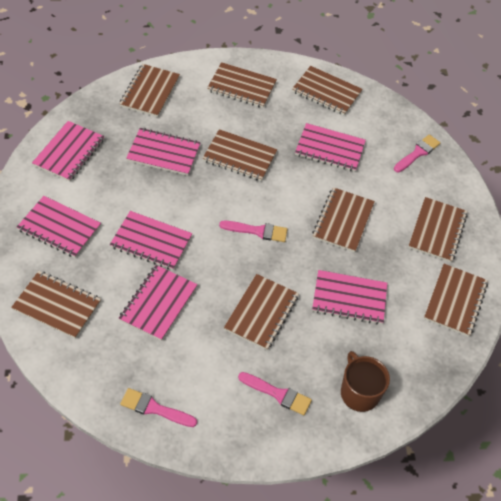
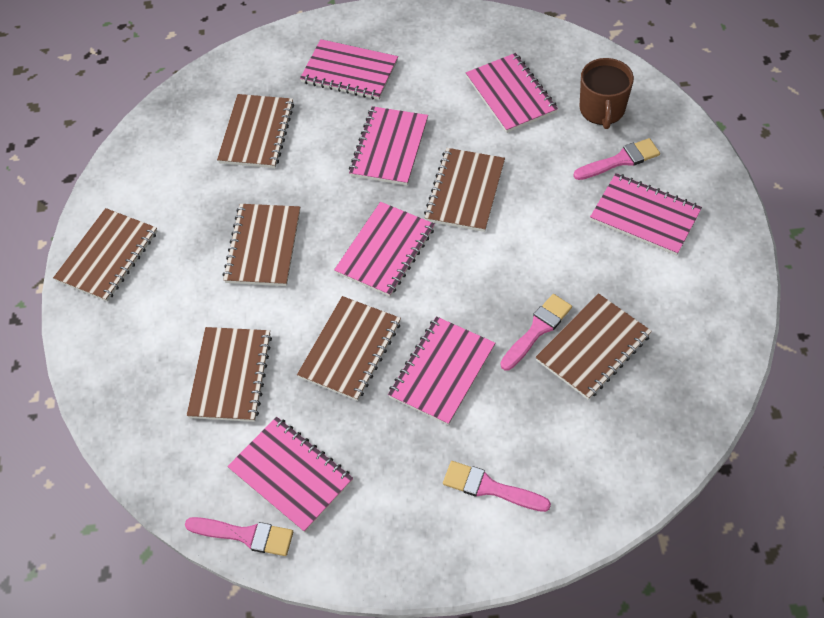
brown notebook: [11,271,101,339] [119,64,180,117] [202,129,277,181] [207,62,277,108] [224,274,299,350] [292,66,363,115] [312,187,375,253] [408,197,468,262] [424,264,488,337] = 9 -> [53,208,158,302] [187,327,272,422] [217,94,294,168] [223,204,300,286] [297,296,401,401] [424,148,505,232] [535,293,652,400] = 7

